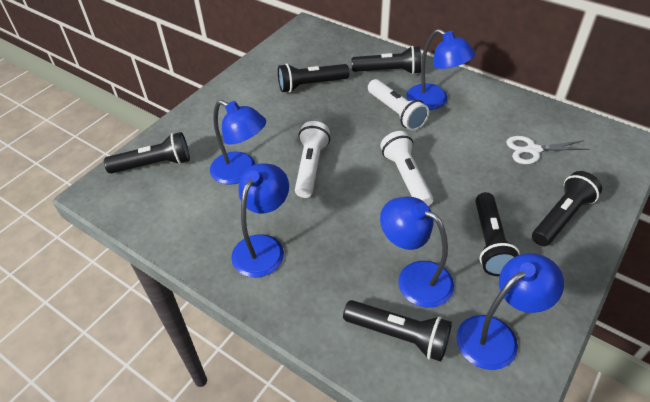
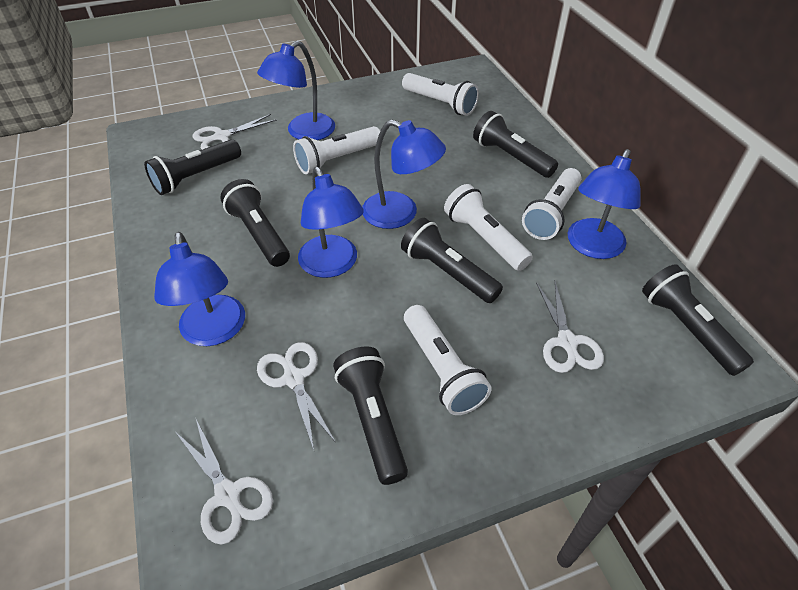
white flashlight: [295,121,330,198] [368,79,429,131] [380,131,433,206] = 3 -> [293,126,380,174] [402,73,479,116] [404,305,492,415] [444,184,533,271] [522,168,581,240] = 5
white scissors: [506,136,589,164] = 1 -> [176,419,273,544] [192,114,277,150] [257,342,336,450] [536,282,604,373] = 4

